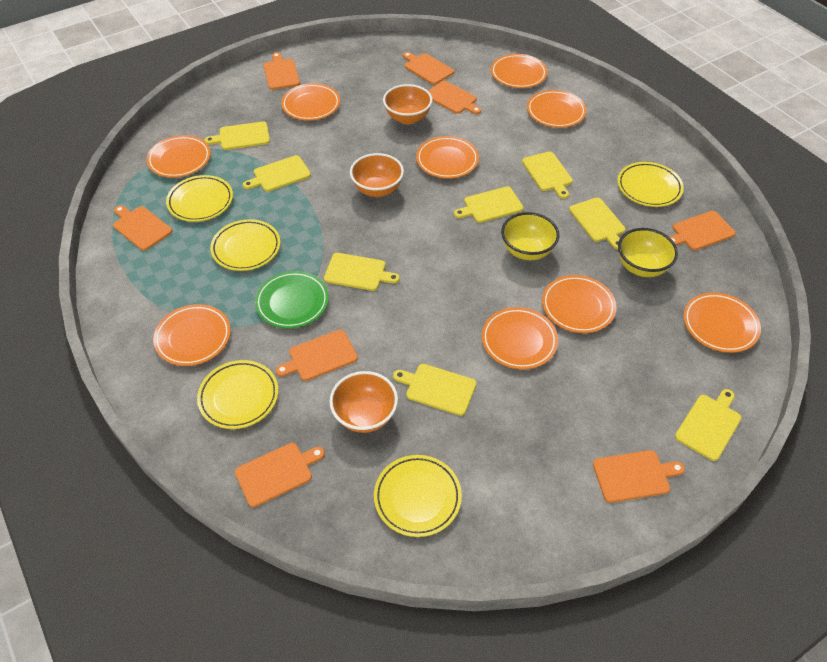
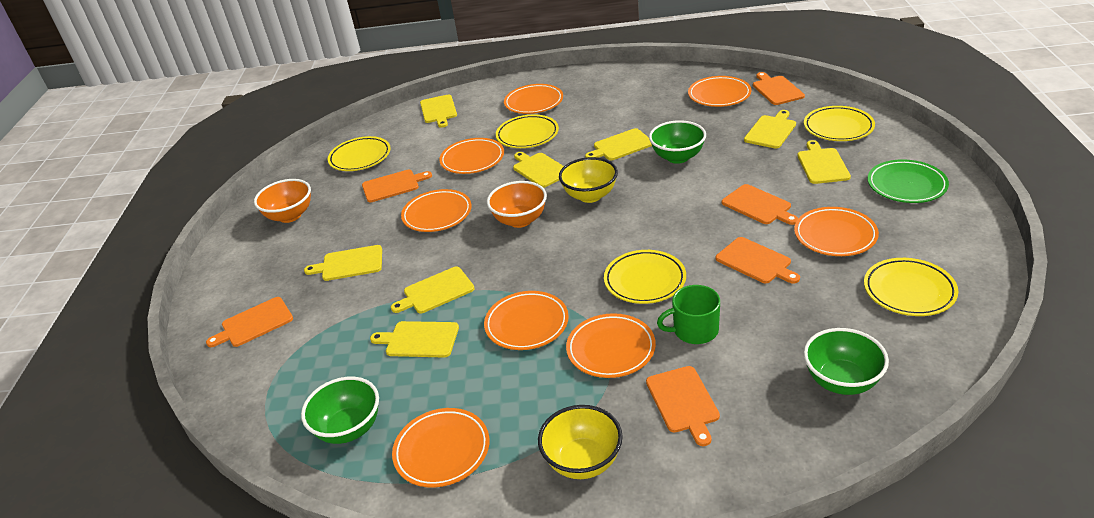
green bowl: none = 0 -> [301,377,379,444] [649,120,706,164] [804,328,889,395] = 3
green mug: none = 0 -> [657,285,720,344] = 1
orange bowl: [329,371,398,433] [350,153,404,197] [383,84,432,124] = 3 -> [254,179,311,223] [487,181,547,228] = 2
orange cutting board: [113,205,173,251] [235,443,325,507] [263,52,300,90] [276,330,358,381] [403,52,454,85] [428,81,481,114] [593,450,685,503] [670,211,736,250] = 8 -> [206,297,293,347] [362,170,432,202] [646,366,720,446] [716,237,800,284] [722,184,798,225] [753,72,805,105] = 6
orange plate: [147,135,211,178] [153,304,231,366] [281,83,340,121] [416,136,479,179] [482,307,558,369] [491,54,547,88] [527,90,587,128] [542,275,617,333] [683,292,761,353] = 9 -> [392,408,489,488] [401,189,472,232] [439,138,504,174] [484,291,569,350] [504,84,563,114] [566,313,656,378] [688,76,751,107] [794,207,879,256] = 8

